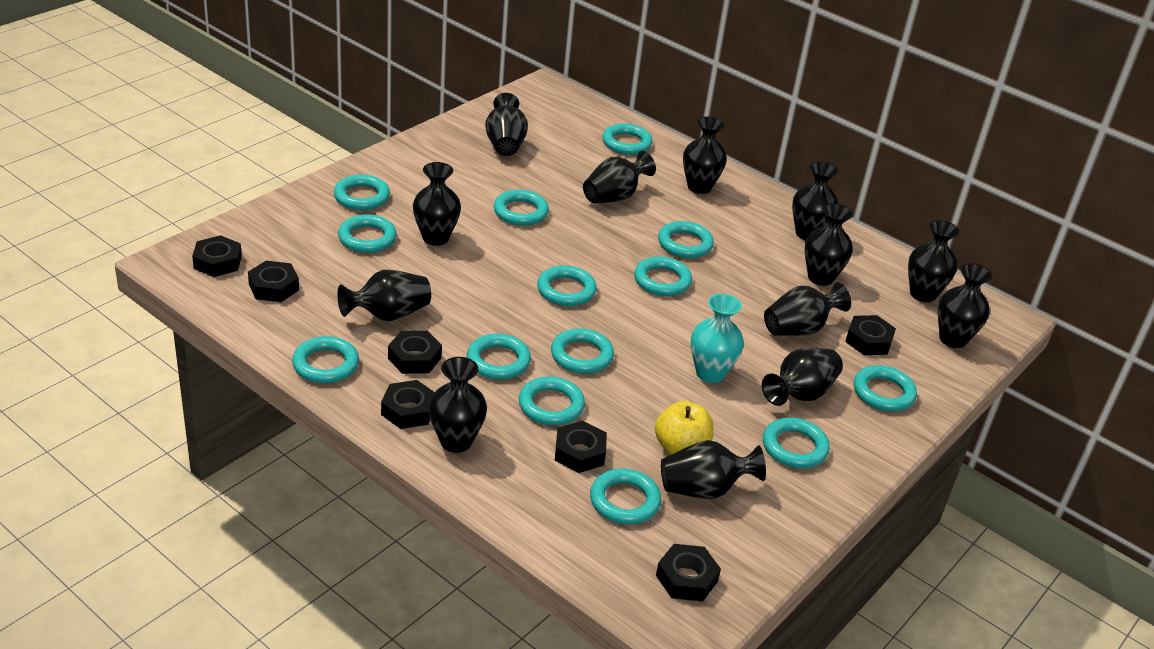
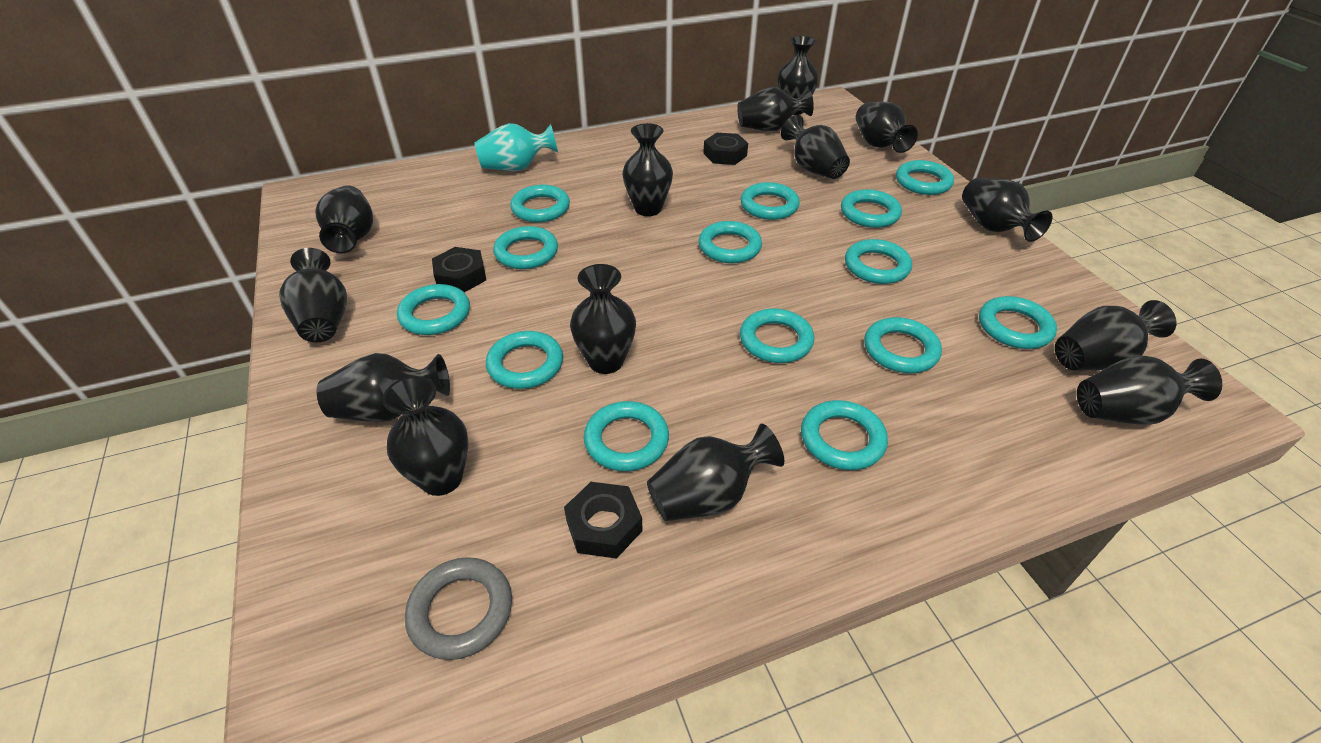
black nut: [192,235,242,277] [248,261,299,302] [381,380,434,429] [388,331,442,374] [555,421,607,473] [656,544,721,601] [845,315,896,355] = 7 -> [432,247,486,292] [564,482,643,559] [703,133,748,165] = 3
black vase: [337,270,431,321] [413,162,461,246] [429,357,487,453] [485,93,528,156] [583,151,656,204] [661,440,766,499] [683,117,727,194] [762,348,843,406] [764,282,851,336] [792,162,838,240] [804,203,853,286] [908,220,960,302] [938,263,992,348] = 13 -> [279,248,347,342] [315,185,373,253] [317,353,450,422] [383,376,469,496] [570,264,636,374] [623,123,673,216] [647,424,784,521] [737,86,814,131] [777,36,819,115] [781,115,850,179] [856,102,918,153] [962,178,1052,242] [1055,300,1177,370] [1077,355,1222,425] = 14
grey ring: none = 0 -> [405,557,512,660] = 1
yellow apple: [655,401,713,455] = 1 -> none = 0

